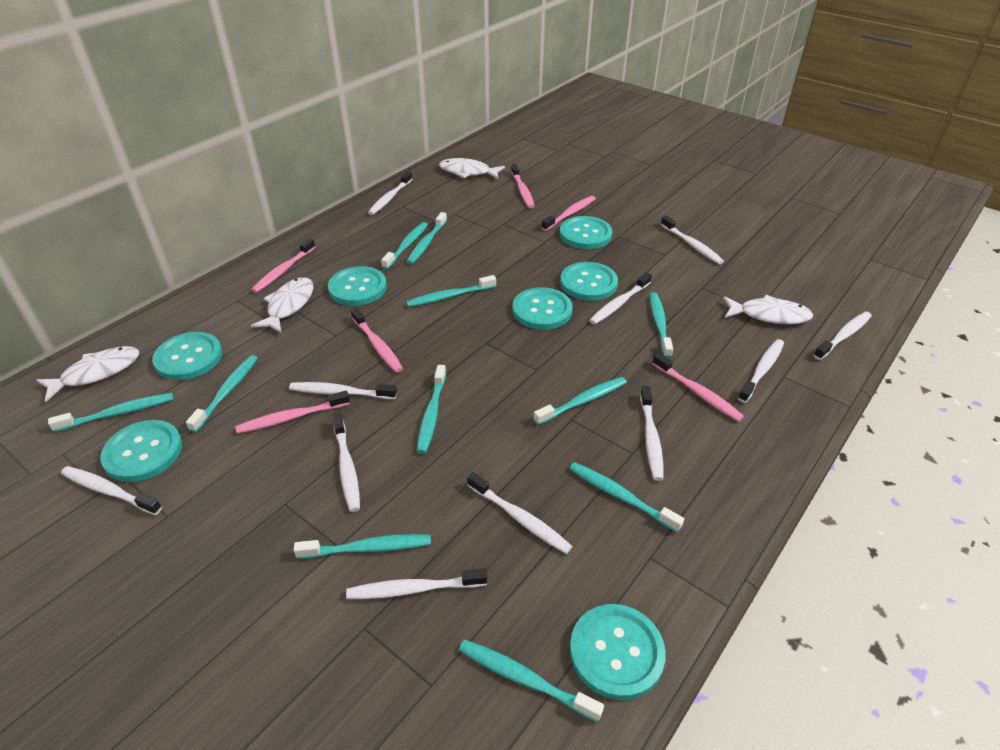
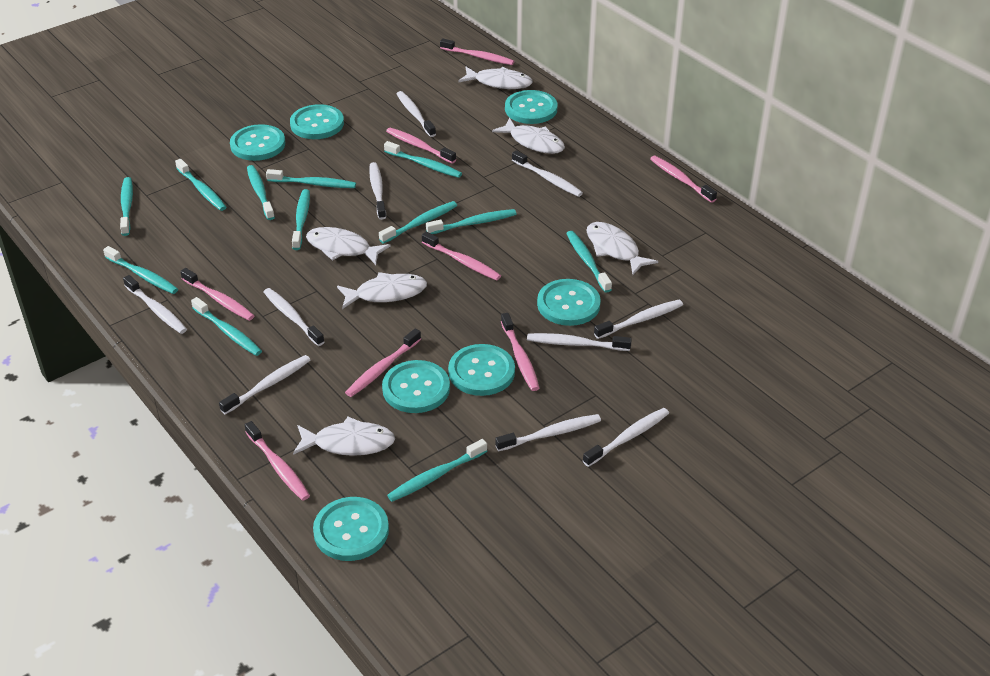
pink toothbrush: [235,390,350,434] [251,238,315,293] [351,307,403,373] [511,164,535,208] [541,196,596,231] [652,353,744,422] = 6 -> [180,268,254,321] [245,421,310,501] [345,328,421,397] [386,128,456,164] [422,232,501,281] [440,38,514,65] [501,313,539,391] [650,156,717,203] = 8
turquoise toothbrush: [48,393,174,432] [186,355,258,433] [294,534,431,559] [381,222,428,270] [406,212,447,264] [406,275,496,307] [417,365,446,454] [459,640,604,722] [534,377,627,425] [569,462,684,533] [650,292,673,358] = 11 -> [103,246,178,294] [120,177,133,236] [175,159,226,211] [191,297,262,356] [247,165,275,220] [266,169,356,188] [292,189,310,250] [379,201,457,244] [384,141,462,178] [387,439,487,502] [426,209,516,234] [566,231,612,293] = 12
white fish: [36,346,139,402] [251,277,313,333] [439,158,505,179] [723,295,813,324] = 4 -> [293,417,395,456] [306,227,391,265] [337,272,427,309] [458,67,533,89] [492,118,565,154] [586,222,658,275] = 6
white toothbrush: [61,466,162,515] [289,382,397,399] [332,413,360,512] [346,568,487,599] [368,171,412,215] [467,472,573,554] [589,272,652,325] [640,386,664,481] [661,216,724,264] [738,339,784,403] [814,312,872,360] = 11 -> [123,275,187,334] [219,355,310,414] [264,288,324,346] [369,162,386,220] [396,91,436,137] [495,414,601,451] [512,150,583,197] [527,333,632,351] [583,408,669,467] [594,300,683,339] = 10

